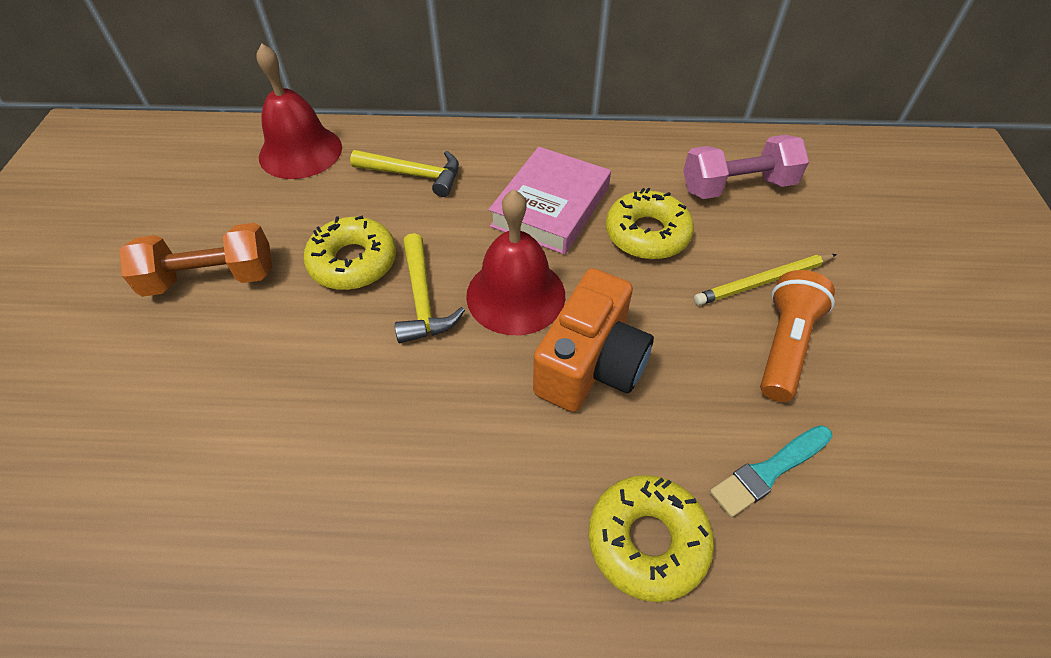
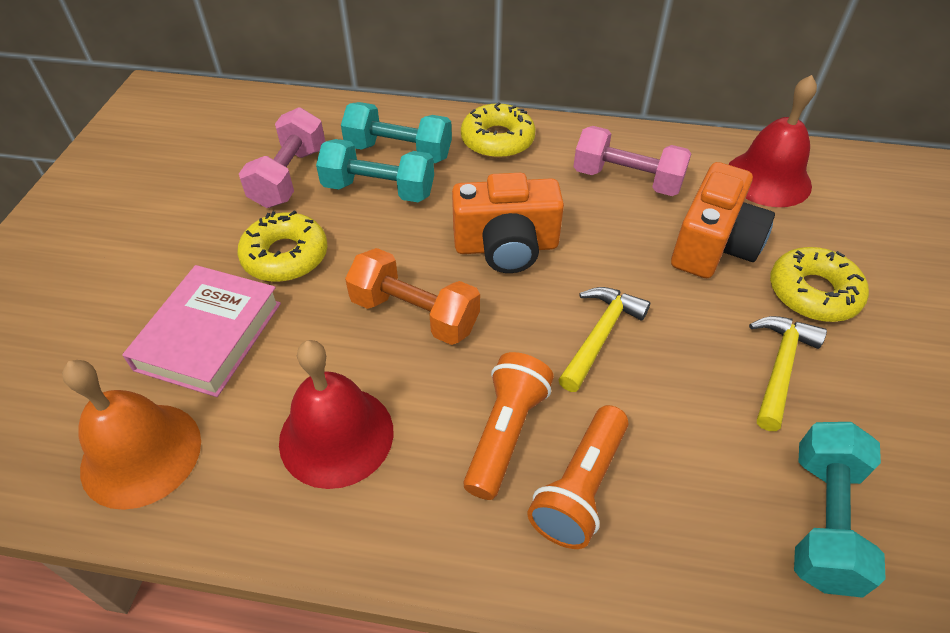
orange bell: none = 0 -> [62,360,201,510] = 1
orange camera: [533,268,654,412] = 1 -> [452,173,564,273] [671,162,775,278] = 2
orange flashlight: [760,270,835,402] = 1 -> [463,352,554,500] [528,405,629,549] = 2
pink dumbbell: [683,135,809,199] = 1 -> [239,107,325,208] [573,126,692,196] = 2
turquoise brush: [710,425,833,518] = 1 -> none = 0
turquoise dumbbell: none = 0 -> [316,139,434,202] [341,102,452,163] [794,422,886,598] = 3
yellow pencil: [694,254,837,305] = 1 -> none = 0

